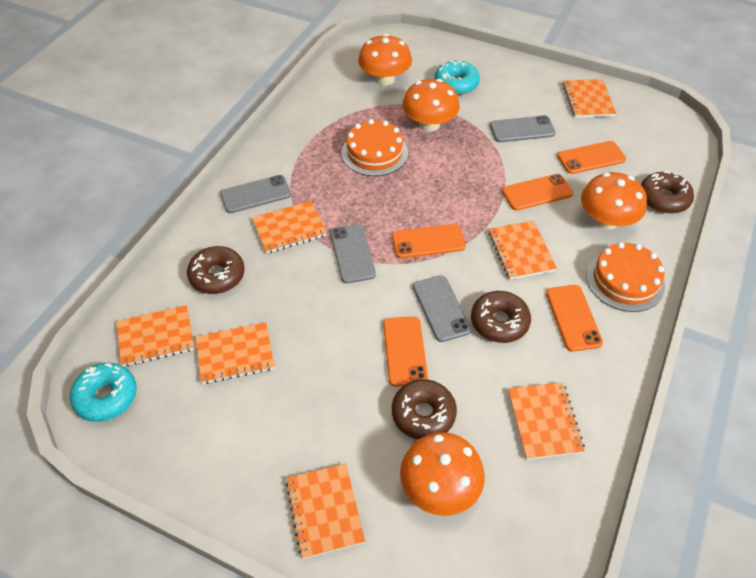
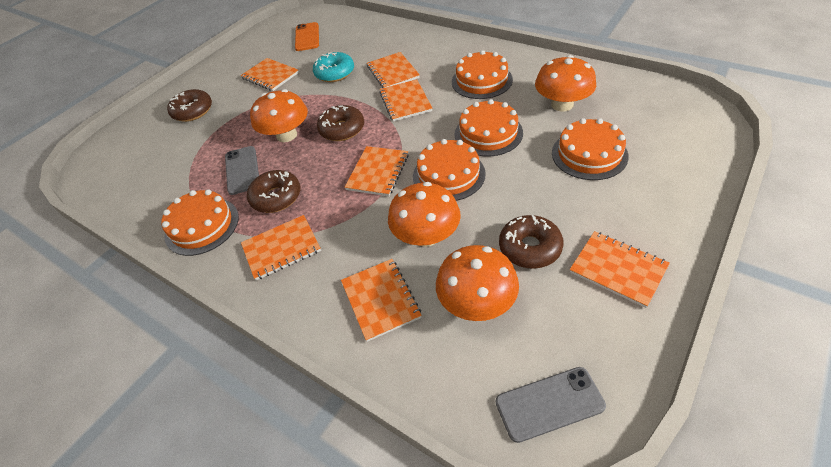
grey phone: [220,175,291,213] [330,224,376,283] [413,275,471,342] [490,115,556,142] = 4 -> [225,146,259,195] [496,367,606,443] = 2
orange cake: [342,119,408,176] [586,242,665,312] = 2 -> [162,189,239,256] [413,139,486,201] [452,50,513,99] [454,99,523,156] [552,118,629,180] = 5
orange phone: [383,317,428,387] [392,224,466,259] [502,174,573,211] [546,285,603,352] [557,141,626,174] = 5 -> [295,22,319,51] = 1
turquoise donut: [70,363,137,422] [435,60,480,95] = 2 -> [313,52,354,82] = 1

